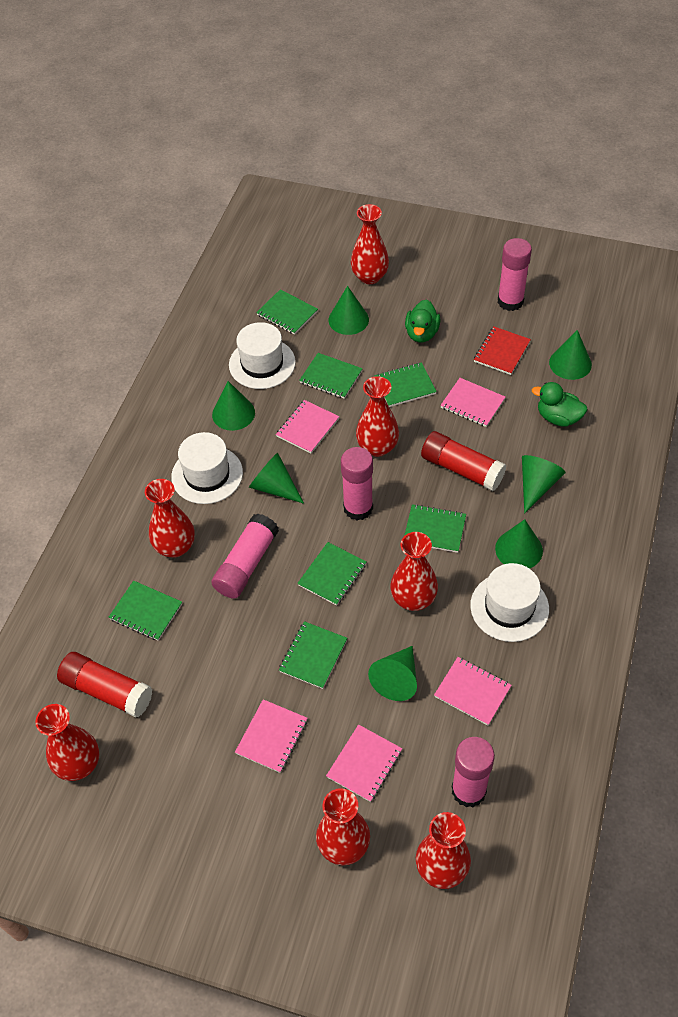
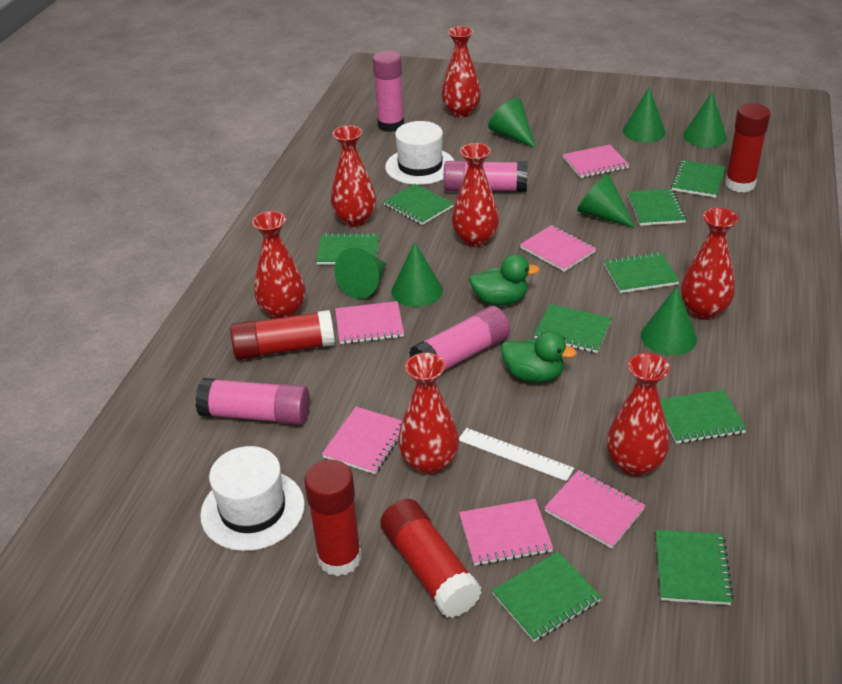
green notebook: [109,581,182,641] [256,289,318,335] [279,621,347,689] [297,542,367,606] [299,353,363,399] [375,362,437,407] [404,504,466,553] = 7 -> [316,233,379,265] [383,184,454,225] [492,552,602,642] [534,304,612,353] [604,252,680,293] [628,189,687,226] [656,530,734,605] [660,390,747,444] [671,160,726,198] = 9
pink notebook: [235,699,308,773] [276,400,339,453] [326,724,402,802] [434,657,512,726] [440,378,505,427] = 5 -> [322,407,402,474] [335,301,404,344] [459,499,553,566] [520,225,596,272] [544,470,646,549] [563,145,629,178] = 6
red glue stick: [57,652,153,717] [421,431,506,491] = 2 -> [230,310,335,360] [304,459,362,576] [380,499,482,618] [725,103,771,193] = 4
red notebook: [474,327,531,375] = 1 -> none = 0
white hat: [171,432,243,504] [229,322,296,389] [470,563,549,642] = 3 -> [200,446,305,551] [385,121,454,185] = 2
white ruler: none = 0 -> [459,428,574,481] = 1

